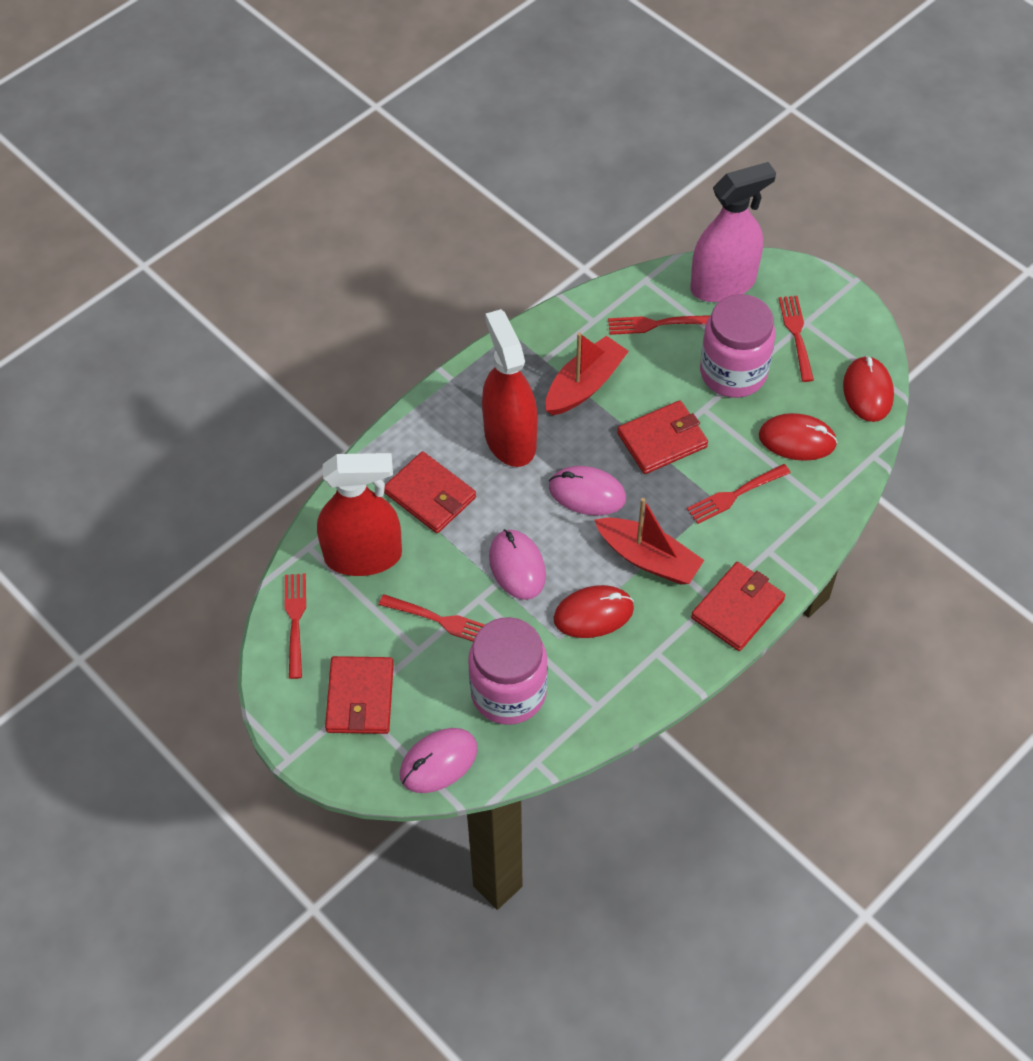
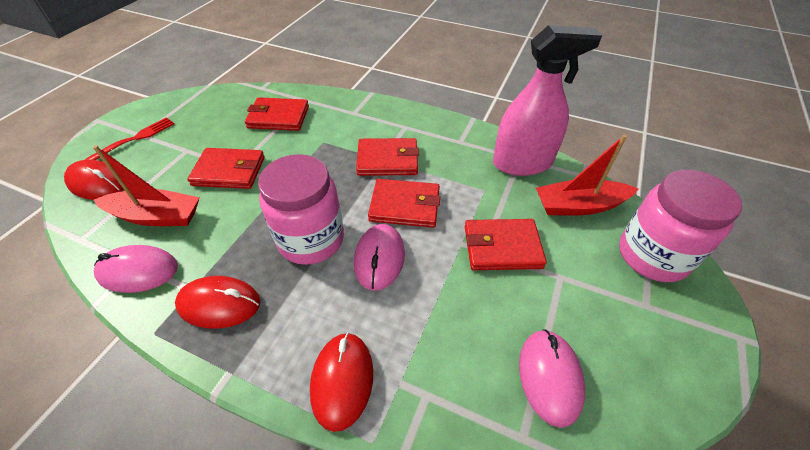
red fork: [285,573,306,679] [379,594,485,642] [608,315,711,335] [687,464,790,524] [779,296,814,382] = 5 -> [85,117,175,160] = 1
red spray bottle: [317,453,402,576] [482,309,538,467] = 2 -> none = 0
red wallet: [325,656,394,734] [384,451,476,533] [617,400,708,474] [691,562,785,651] = 4 -> [187,148,265,189] [245,97,309,131] [356,138,419,176] [368,179,440,228] [465,219,547,270] = 5

